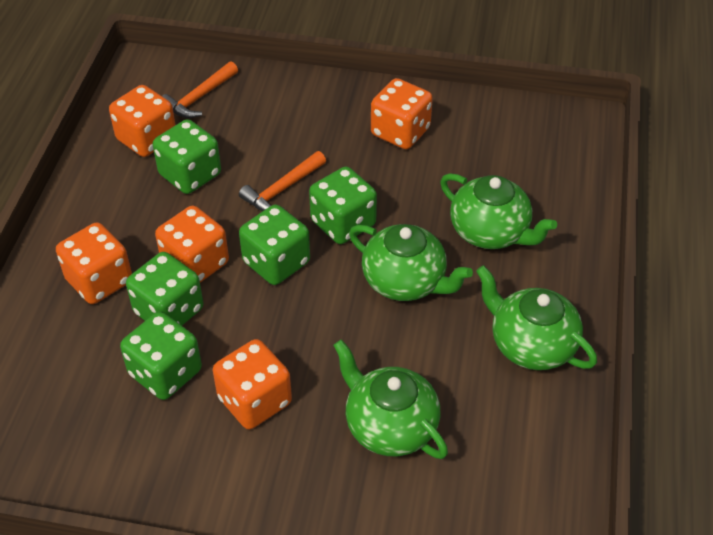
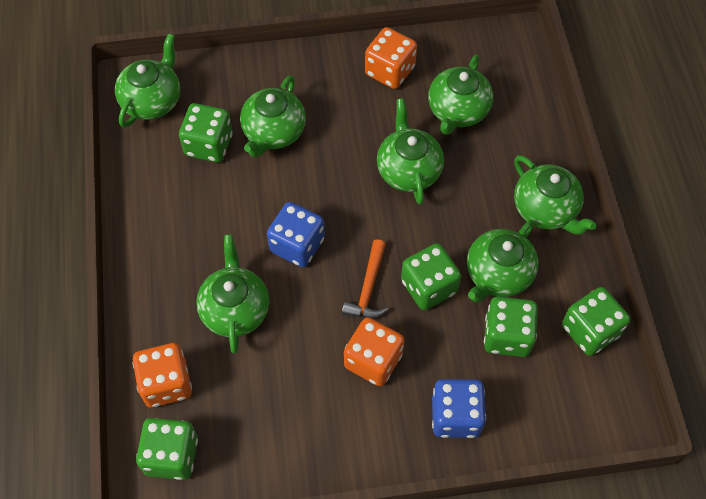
blue dice: none = 0 -> [267,202,325,267] [432,379,486,438] = 2
green teapot: [333,340,448,459] [349,224,473,301] [440,173,557,249] [476,265,597,370] = 4 -> [115,33,180,128] [196,234,269,354] [240,75,306,158] [377,98,444,204] [428,55,493,135] [467,220,538,302] [514,155,596,235] = 7
orange dice: [56,222,132,304] [109,85,176,157] [155,206,229,282] [213,339,292,429] [371,78,433,149] = 5 -> [133,343,192,408] [344,317,404,386] [365,27,417,89] = 3
orange hammer: [162,62,238,118] [239,151,326,211] = 2 -> [342,239,389,319] = 1

